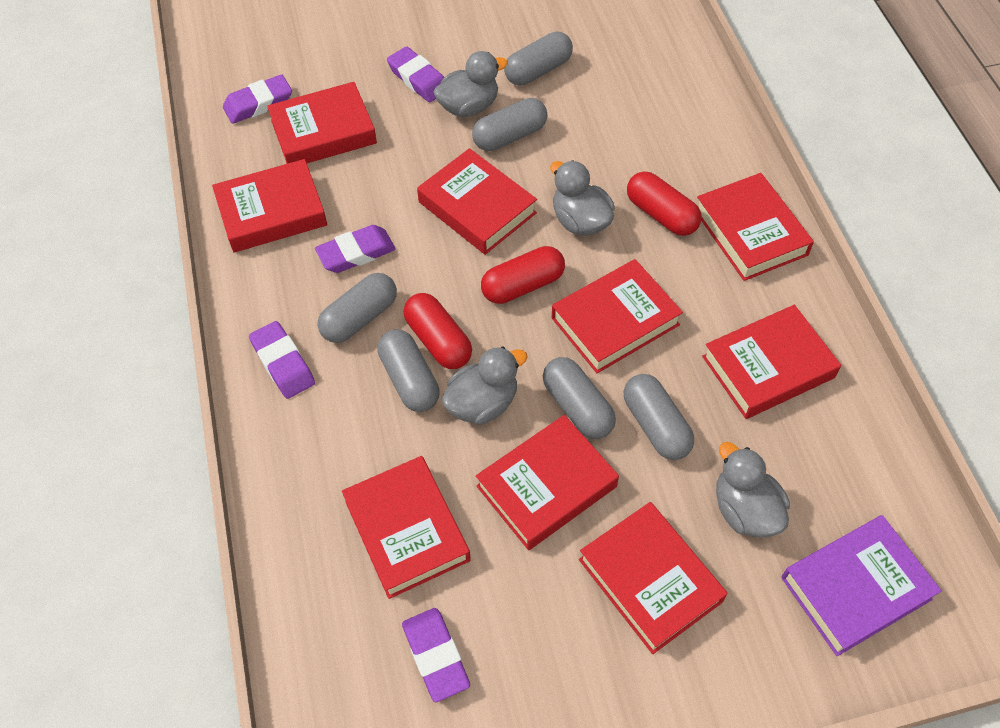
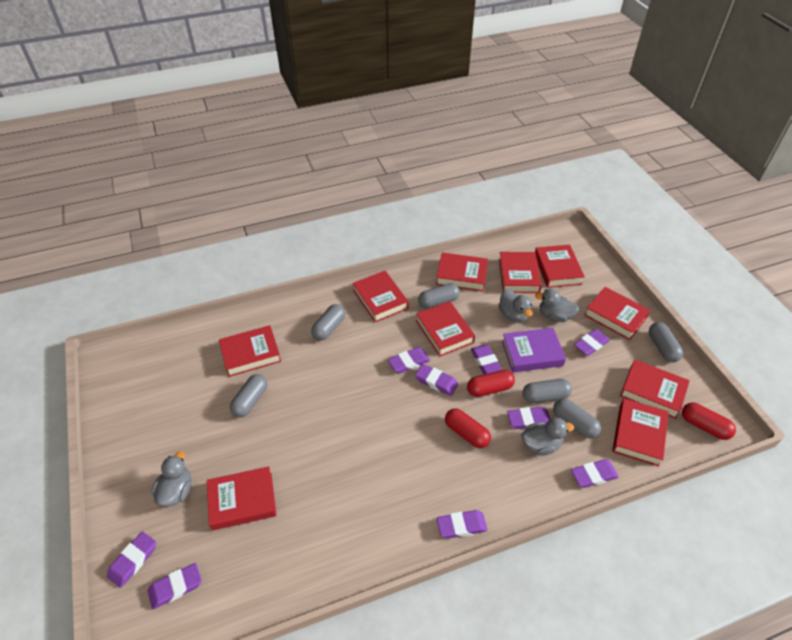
purple eraser: [223,75,292,124] [249,321,315,399] [315,225,396,273] [387,46,444,102] [402,608,470,702] = 5 -> [107,532,156,588] [148,563,202,609] [388,347,430,373] [415,364,458,396] [437,510,488,539] [471,345,502,374] [507,407,550,429] [571,459,619,488] [574,329,610,356] = 9
red book: [212,159,327,253] [267,82,377,164] [342,456,471,599] [417,148,537,255] [476,415,619,550] [552,259,683,373] [579,502,728,654] [697,173,814,281] [702,305,841,419] = 9 -> [207,466,277,530] [219,325,281,377] [353,271,409,322] [416,301,475,357] [436,253,488,292] [499,252,542,293] [535,245,585,288] [584,287,651,340] [612,398,669,466] [620,359,690,419] = 10

